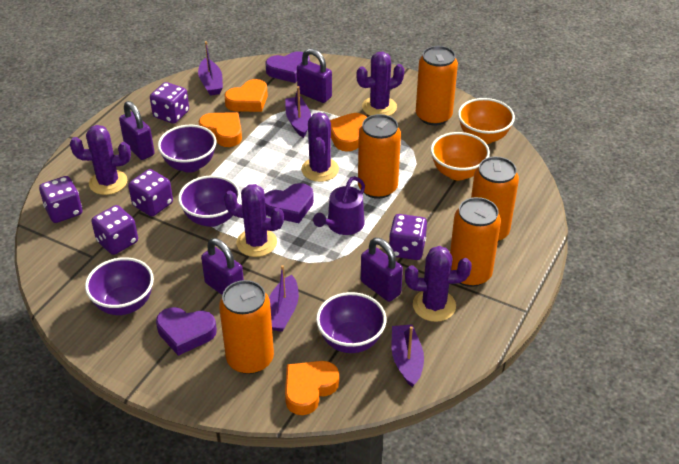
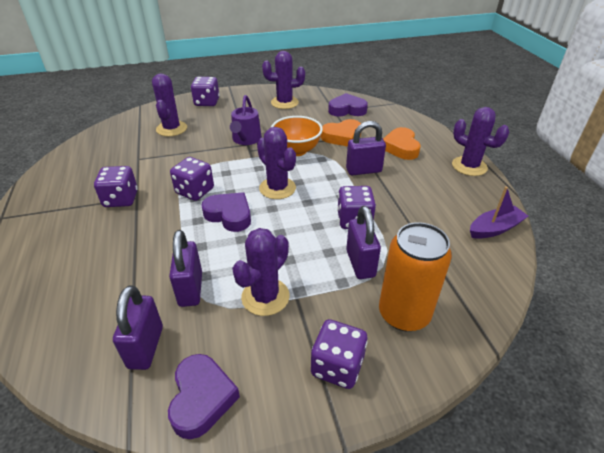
orange bowl: [431,132,490,181] [458,98,515,144] = 2 -> [271,116,323,156] = 1
orange can: [219,280,274,374] [358,114,401,199] [416,46,458,126] [450,197,501,287] [471,156,519,242] = 5 -> [379,222,452,331] = 1
orange heart: [199,112,242,147] [224,79,268,112] [285,361,339,415] [330,113,367,152] = 4 -> [321,119,361,147] [383,127,421,160] = 2
purple boat: [198,41,223,96] [269,265,299,332] [285,86,311,138] [392,324,424,387] = 4 -> [470,186,528,239] = 1
purple bowl: [85,257,154,315] [158,125,216,173] [178,175,241,227] [316,292,386,353] = 4 -> none = 0

